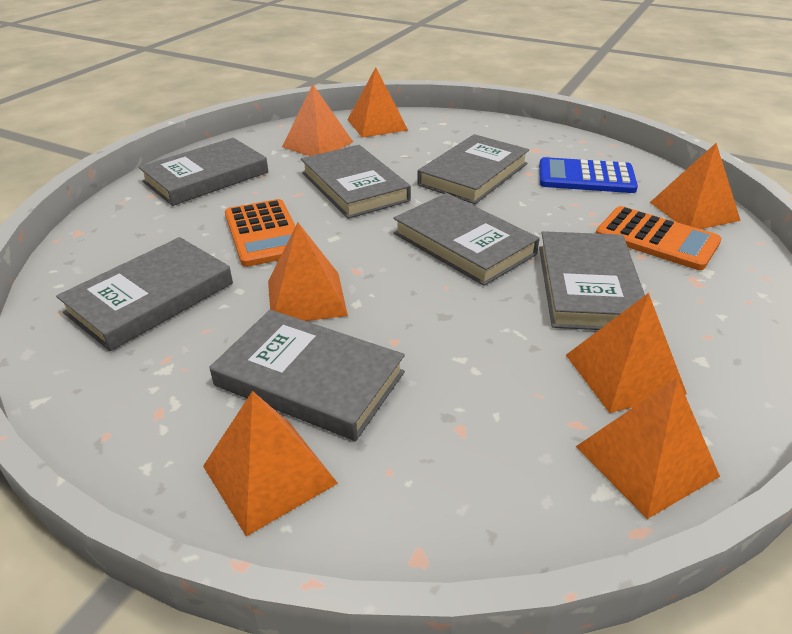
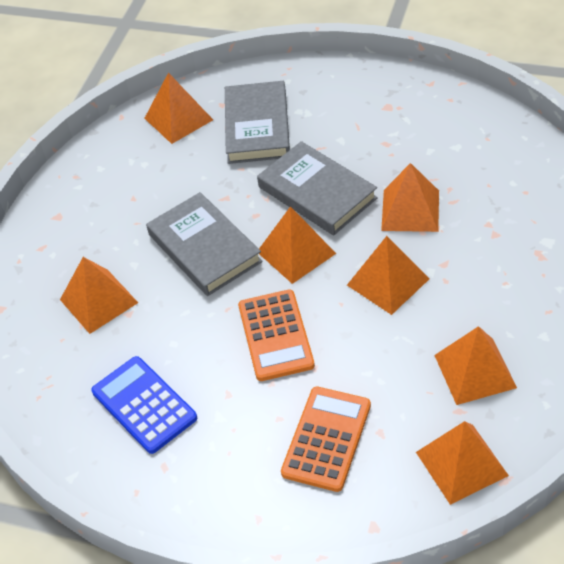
grey book: [56,237,233,351] [139,138,268,206] [209,310,405,441] [301,145,411,219] [393,193,540,286] [417,134,529,204] [539,231,645,330] = 7 -> [146,192,263,296] [225,81,290,164] [257,141,378,235] = 3

